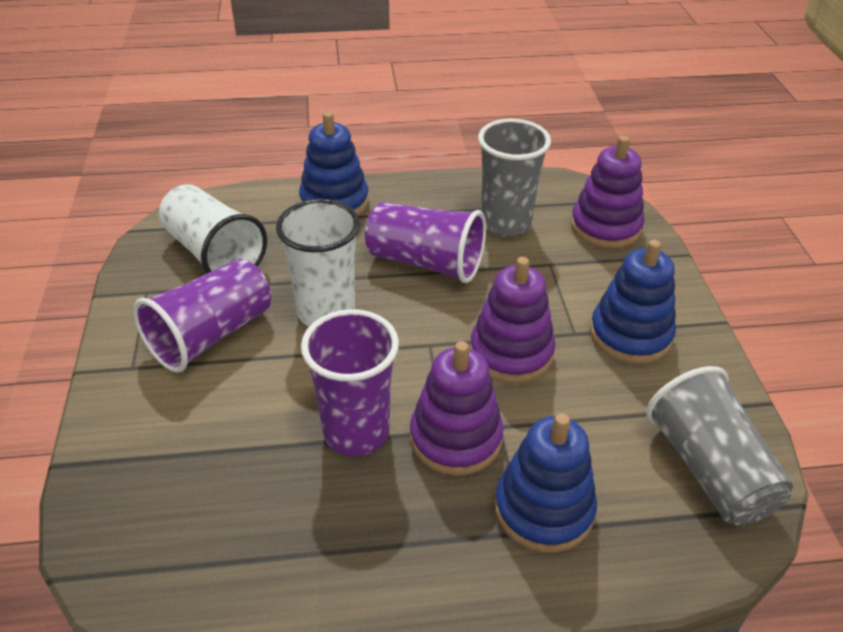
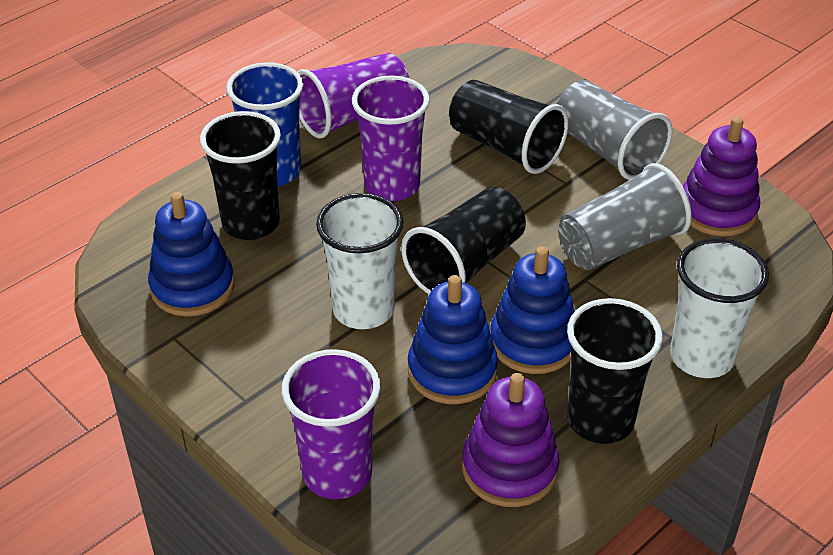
black cup: none = 0 -> [200,111,281,240] [401,187,526,294] [449,80,569,174] [567,298,663,444] = 4
blue cup: none = 0 -> [226,62,304,186] = 1
purple stacking toy: [410,341,504,476] [470,257,556,383] [571,136,644,249] = 3 -> [462,373,559,507] [683,117,760,236] = 2

